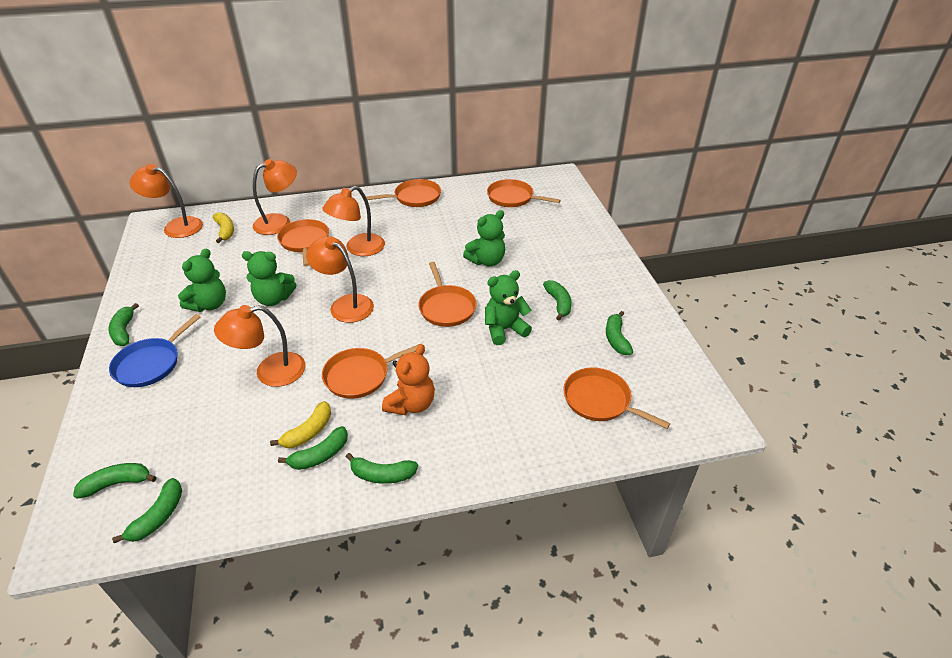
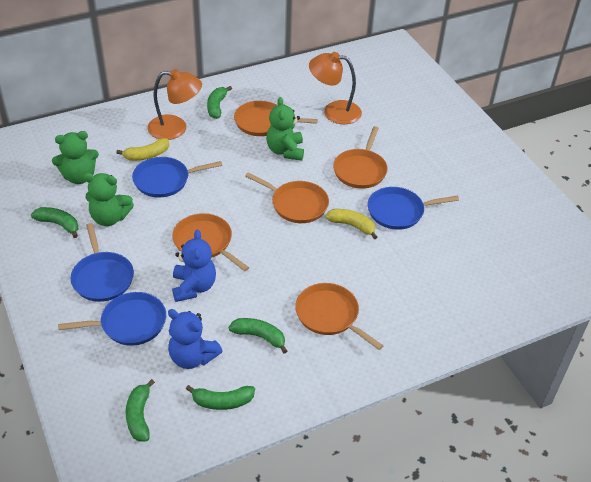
blue pan: [109,314,200,387] = 1 -> [58,292,166,346] [71,223,134,302] [132,157,223,198] [368,187,459,230] = 4
blue teddy bear: none = 0 -> [168,309,223,369] [172,229,216,302] = 2
green banana: [73,463,156,499] [108,303,139,346] [112,478,182,543] [278,426,348,470] [346,453,418,484] [543,280,572,320] [606,311,633,355] = 7 -> [31,207,78,238] [126,379,155,442] [186,385,255,410] [207,86,232,119] [228,318,287,354] = 5
green teddy bear: [178,249,226,312] [242,251,297,306] [463,210,505,266] [485,270,532,345] = 4 -> [52,131,99,184] [83,173,134,226] [266,97,304,161] = 3
orange lamp: [130,164,203,238] [214,305,305,387] [253,159,297,235] [306,236,374,323] [322,186,385,256] = 5 -> [147,69,202,140] [309,52,362,124] = 2
orange pan: [277,219,329,266] [322,343,422,399] [366,179,441,207] [418,262,477,327] [487,179,561,207] [563,367,670,429] = 6 -> [172,213,249,271] [234,101,318,136] [245,172,329,223] [295,283,383,350] [333,126,388,189] = 5
orange teddy bear: [382,344,435,415] = 1 -> none = 0

